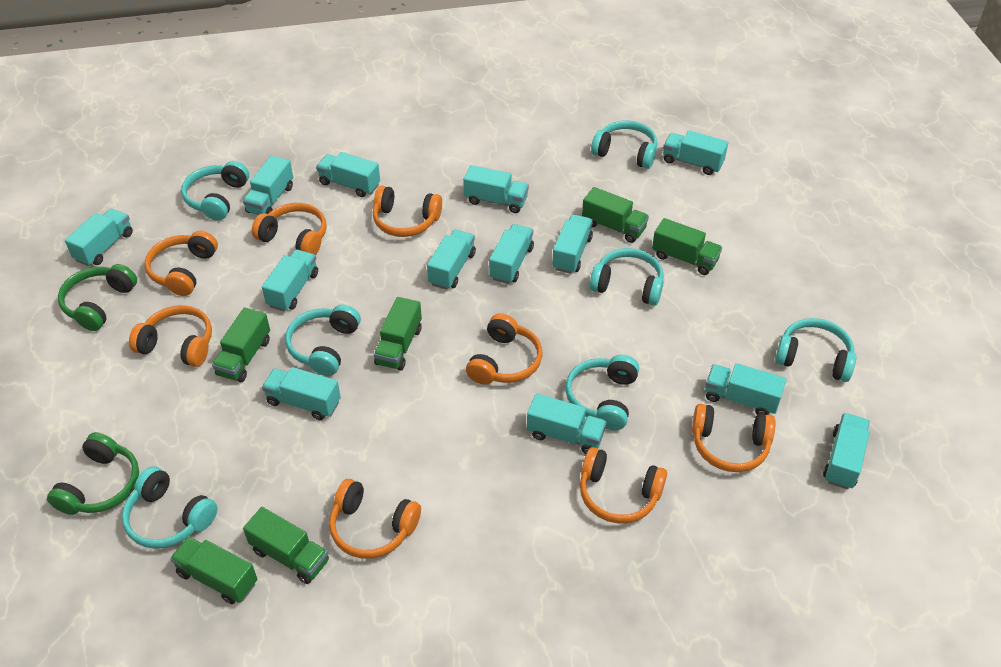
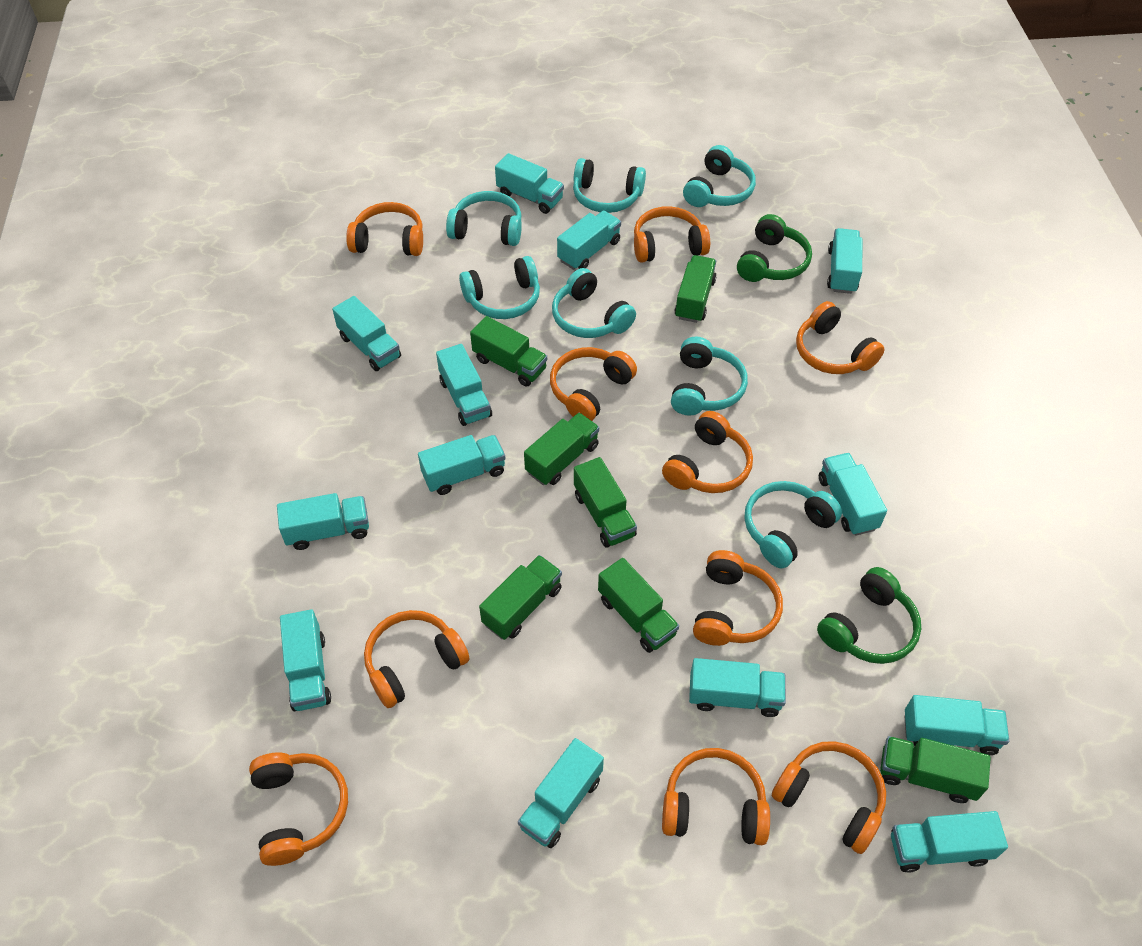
green truck: [170,536,257,604] [212,307,270,382] [243,507,329,584] [374,297,422,371] [582,187,649,243] [652,218,722,275] = 6 -> [470,316,547,387] [479,555,562,640] [524,413,599,485] [574,457,637,547] [598,558,679,653] [674,255,717,323] [880,736,991,803] = 7
orange headphones: [129,305,212,367] [145,231,218,296] [252,203,327,255] [329,479,421,559] [373,186,442,237] [466,313,543,385] [580,447,667,523] [692,404,775,472] = 8 -> [249,752,348,866] [346,202,423,256] [364,610,470,708] [550,347,637,421] [634,206,710,263] [662,411,753,493] [662,748,770,845] [693,550,783,646] [772,741,886,854] [796,301,885,374] = 10

